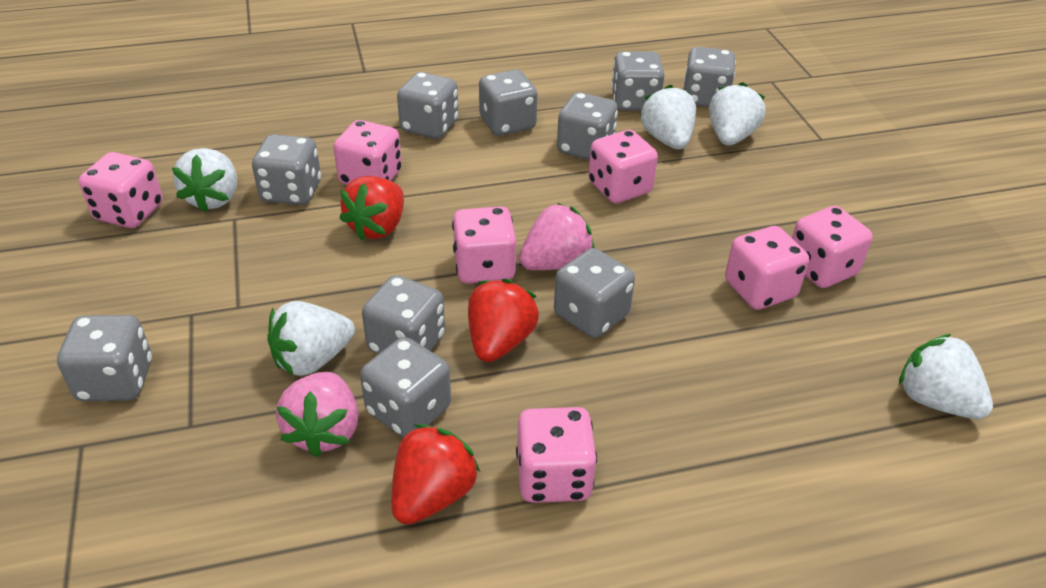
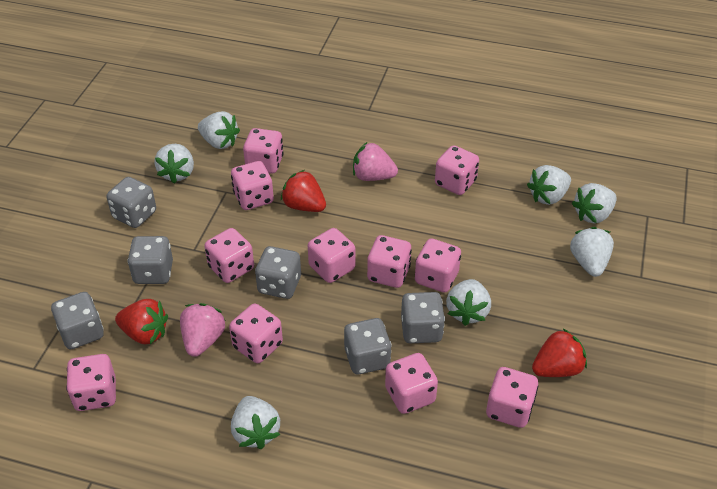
grey dice: [57,315,152,401] [252,134,321,205] [360,337,451,438] [362,275,445,354] [397,72,458,139] [479,70,537,136] [554,248,635,338] [557,92,618,160] [611,51,665,111] [684,47,736,107] = 10 -> [51,292,104,349] [106,177,156,228] [127,236,173,284] [255,246,301,299] [344,318,392,374] [401,292,445,343] = 6
pink dice: [79,152,163,228] [333,120,402,185] [452,206,517,283] [516,407,597,503] [588,130,658,203] [725,226,809,310] [792,206,873,288] = 7 -> [66,354,116,411] [204,228,254,283] [229,304,283,363] [231,161,274,210] [243,128,284,174] [308,228,355,283] [367,235,412,288] [385,353,438,414] [415,238,461,292] [435,145,479,195] [486,367,538,428] = 11
white strawberry: [172,148,237,212] [268,301,355,376] [640,84,696,149] [709,82,765,145] [899,334,993,419] = 5 -> [154,144,194,184] [198,111,240,149] [231,396,280,449] [446,279,491,326] [527,165,571,205] [570,227,614,277] [572,183,617,224] = 7

